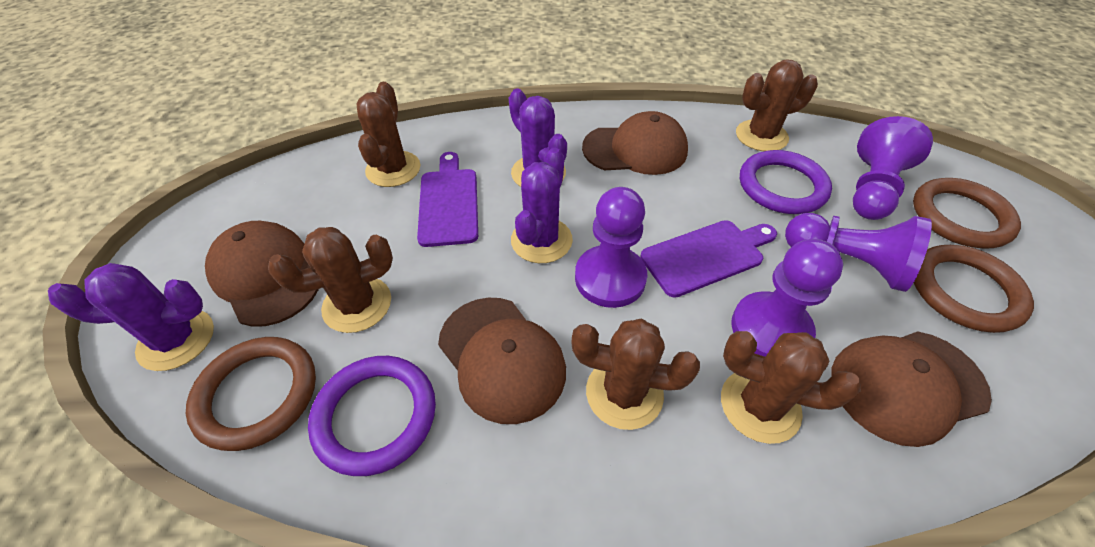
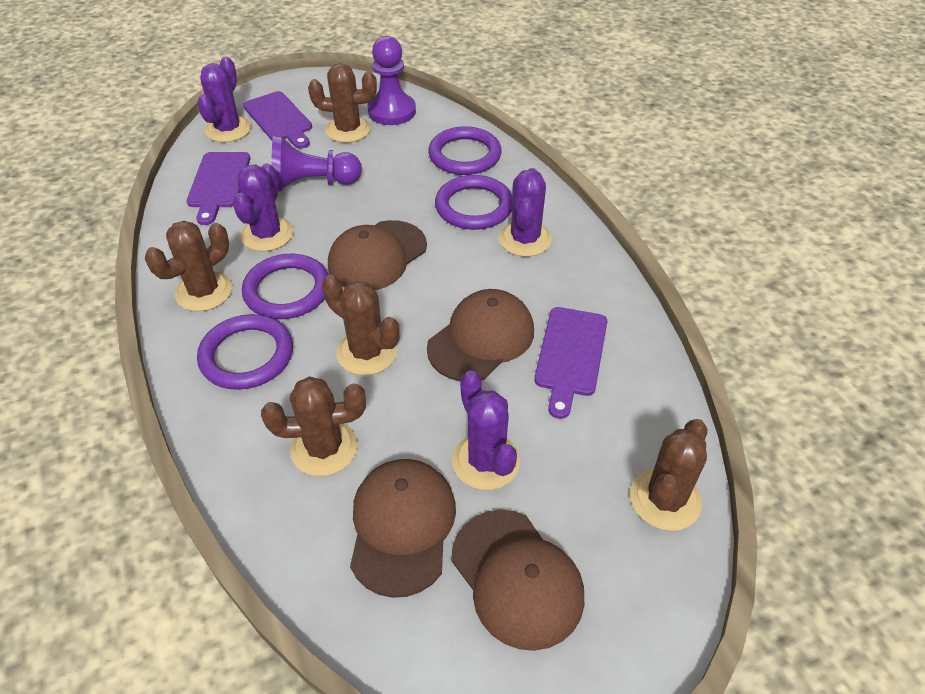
brown ring: [186,337,316,451] [913,178,1021,249] [914,245,1034,333] = 3 -> none = 0
purple cactus: [48,263,214,371] [509,89,567,187] [511,148,573,263] = 3 -> [197,56,251,142] [233,163,294,251] [452,370,520,490] [499,168,552,257] = 4
purple cutting board: [417,152,478,247] [640,220,777,298] = 2 -> [187,152,250,225] [243,91,312,149] [534,307,607,419] = 3
purple pawn: [575,187,647,308] [731,239,843,357] [785,213,932,292] [853,116,933,220] = 4 -> [271,135,362,191] [368,36,416,125] = 2
purple ring: [308,356,436,476] [740,150,832,214] = 2 -> [197,314,293,390] [242,254,329,319] [428,126,502,175] [435,175,512,230] = 4

